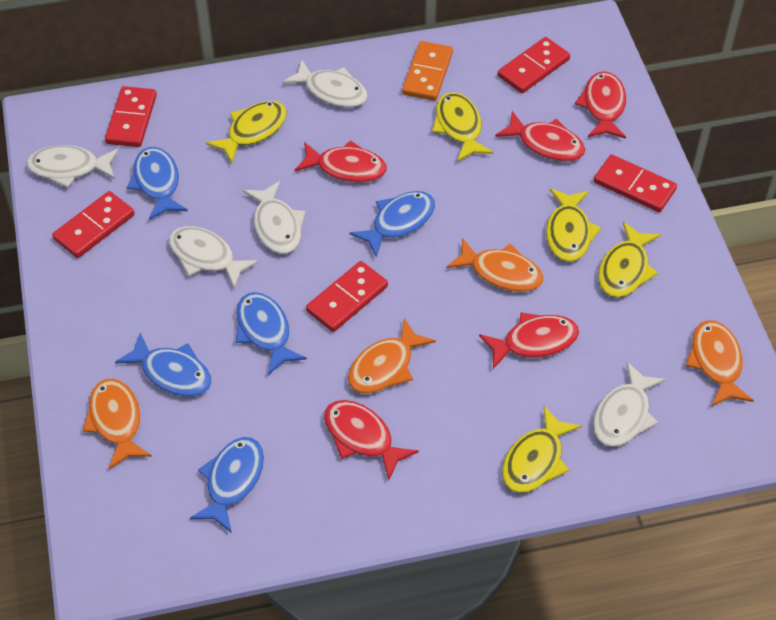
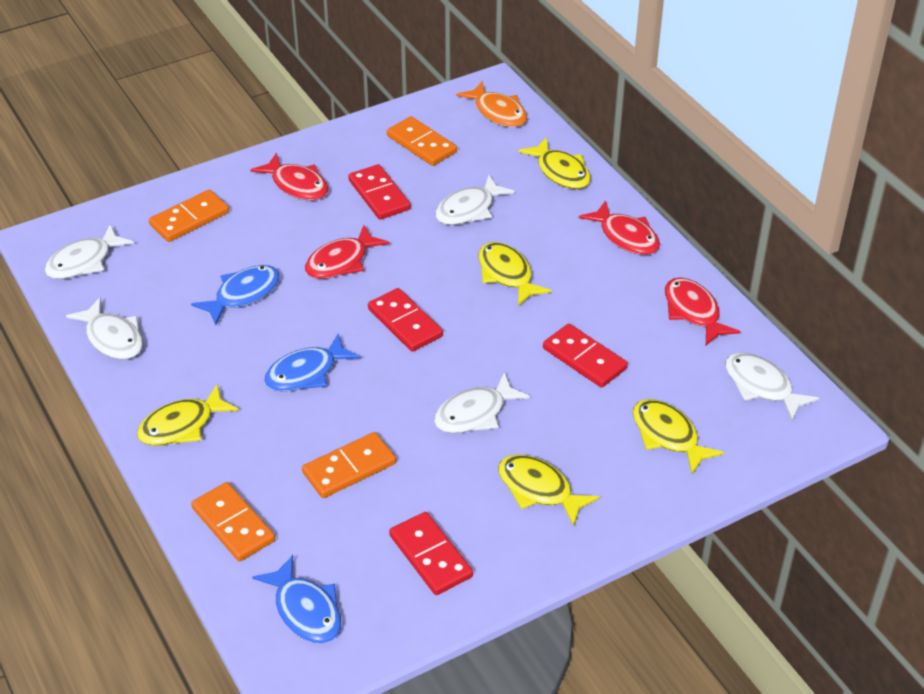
blue fish: [115,333,212,397] [127,147,188,220] [190,437,264,533] [236,292,307,375] [350,191,435,257] = 5 -> [191,265,280,325] [252,555,341,643] [264,334,361,392] = 3
orange domino: [402,41,453,101] = 1 -> [149,190,229,242] [191,482,275,562] [302,432,396,498] [387,116,457,166] = 4
orange fish: [82,379,152,470] [348,318,436,393] [447,238,543,292] [686,320,754,407] = 4 -> [456,81,527,127] = 1
red domino: [52,191,135,258] [105,86,157,147] [306,261,388,332] [498,37,570,93] [594,154,677,212] = 5 -> [348,164,411,220] [368,288,443,352] [389,512,473,595] [543,324,628,388] = 4
red fish: [294,140,387,183] [324,400,419,480] [479,312,579,369] [495,111,585,162] [575,71,626,139] = 5 -> [250,153,328,200] [305,225,390,279] [579,200,660,255] [665,277,741,345] = 4

